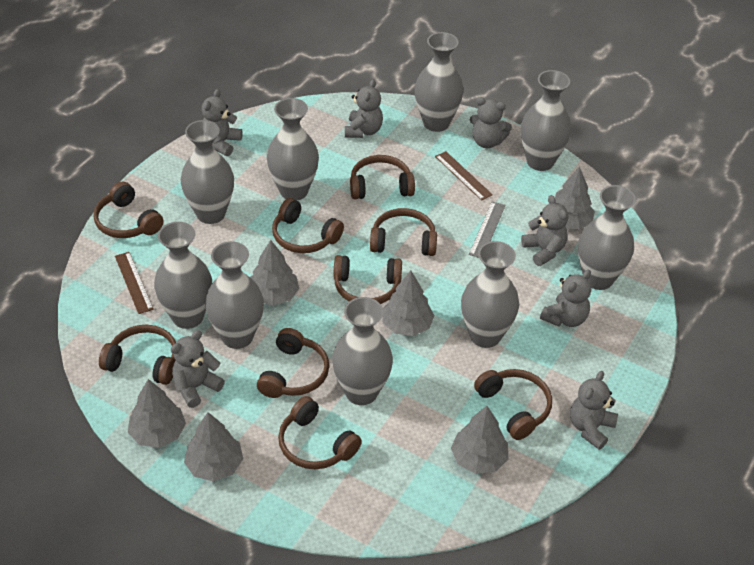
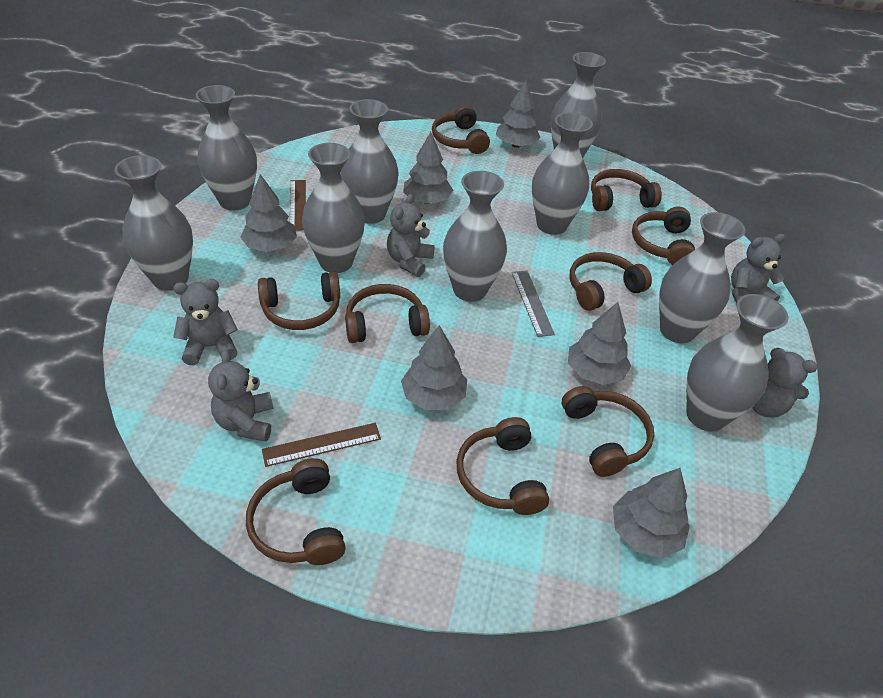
grey teddy bear: [171,330,225,408] [202,89,243,156] [345,79,383,138] [470,97,512,148] [521,195,568,266] [540,270,591,327] [570,371,618,450] = 7 -> [173,279,238,365] [208,349,273,441] [387,194,435,277] [731,234,785,303] [752,348,818,418] = 5

